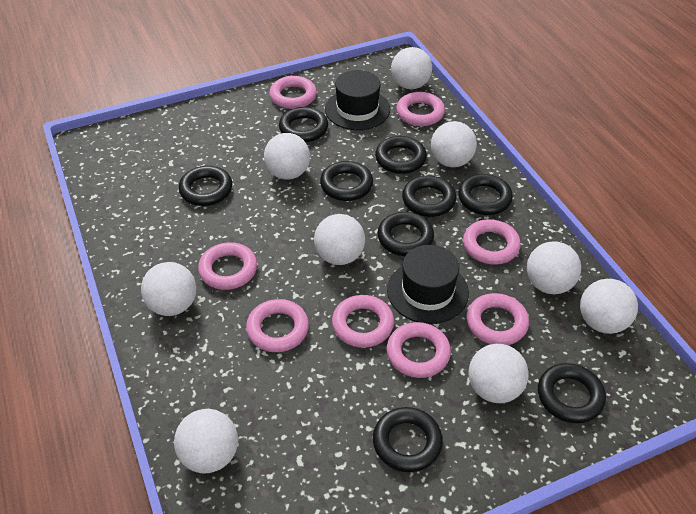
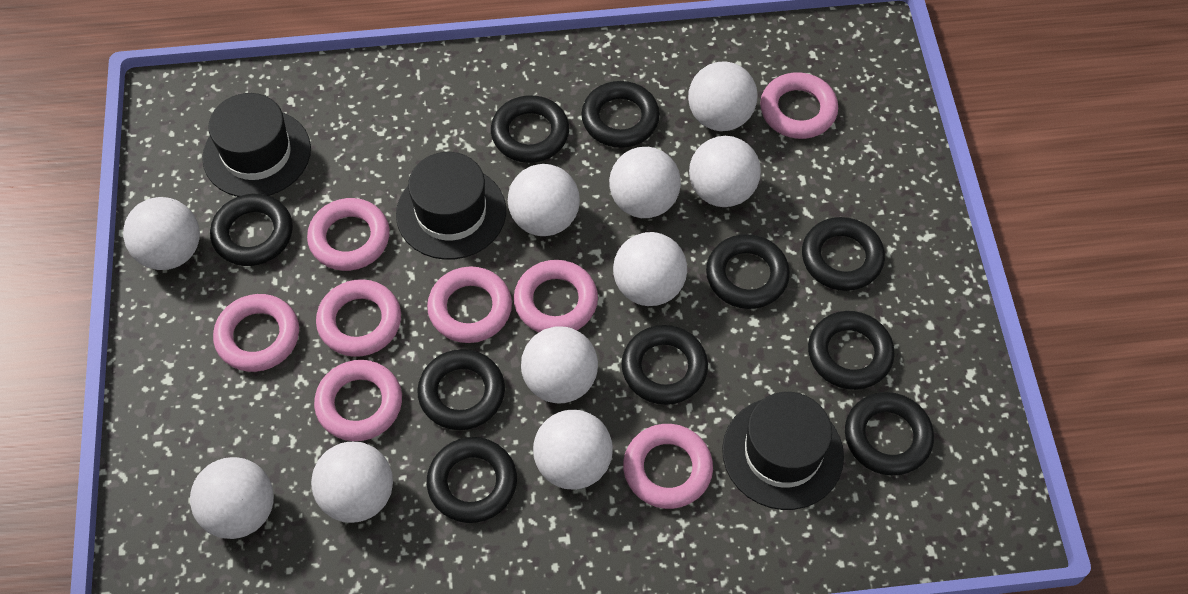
black hat: [325,70,390,130] [387,245,469,324] = 2 -> [202,93,311,197] [396,152,506,260] [722,392,844,510] = 3
black ring: [179,166,232,206] [279,107,328,142] [320,161,373,201] [373,407,443,472] [375,136,427,174] [378,212,434,256] [402,176,456,217] [458,174,513,215] [538,363,606,423] = 9 -> [210,194,293,266] [417,349,505,430] [427,437,517,523] [491,95,569,163] [581,81,660,148] [621,325,708,405] [706,234,790,309] [802,217,885,291] [808,311,895,390] [845,392,934,476] = 10
white ball: [141,262,196,316] [174,409,238,473] [264,133,310,180] [314,214,365,265] [391,47,432,89] [431,121,477,167] [469,344,528,403] [527,241,581,294] [580,279,638,334] = 9 -> [123,197,200,270] [190,457,274,539] [311,442,393,523] [508,164,580,236] [521,326,598,403] [533,410,613,490] [609,147,681,218] [613,232,687,306] [688,61,758,131] [689,136,761,207] = 10

